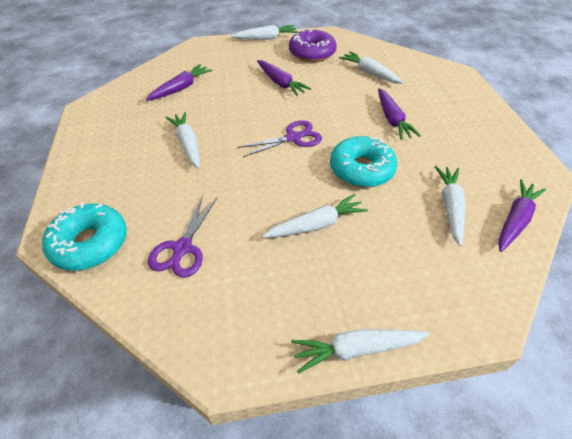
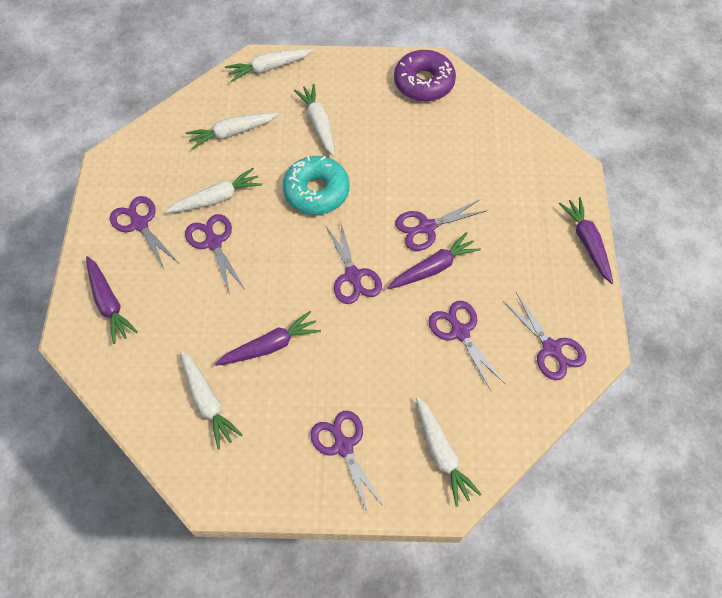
purple scissors: [148,195,218,278] [238,120,322,157] = 2 -> [110,196,178,271] [185,214,244,295] [310,411,385,514] [326,220,382,304] [395,200,488,251] [428,301,505,391] [503,292,586,380] = 7
turquoise donut: [42,203,127,271] [330,136,397,187] = 2 -> [283,156,350,215] = 1

